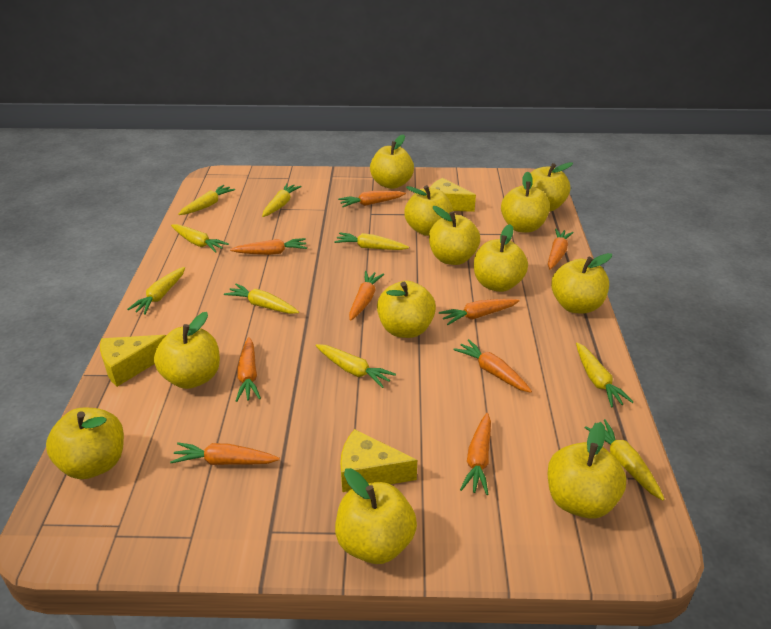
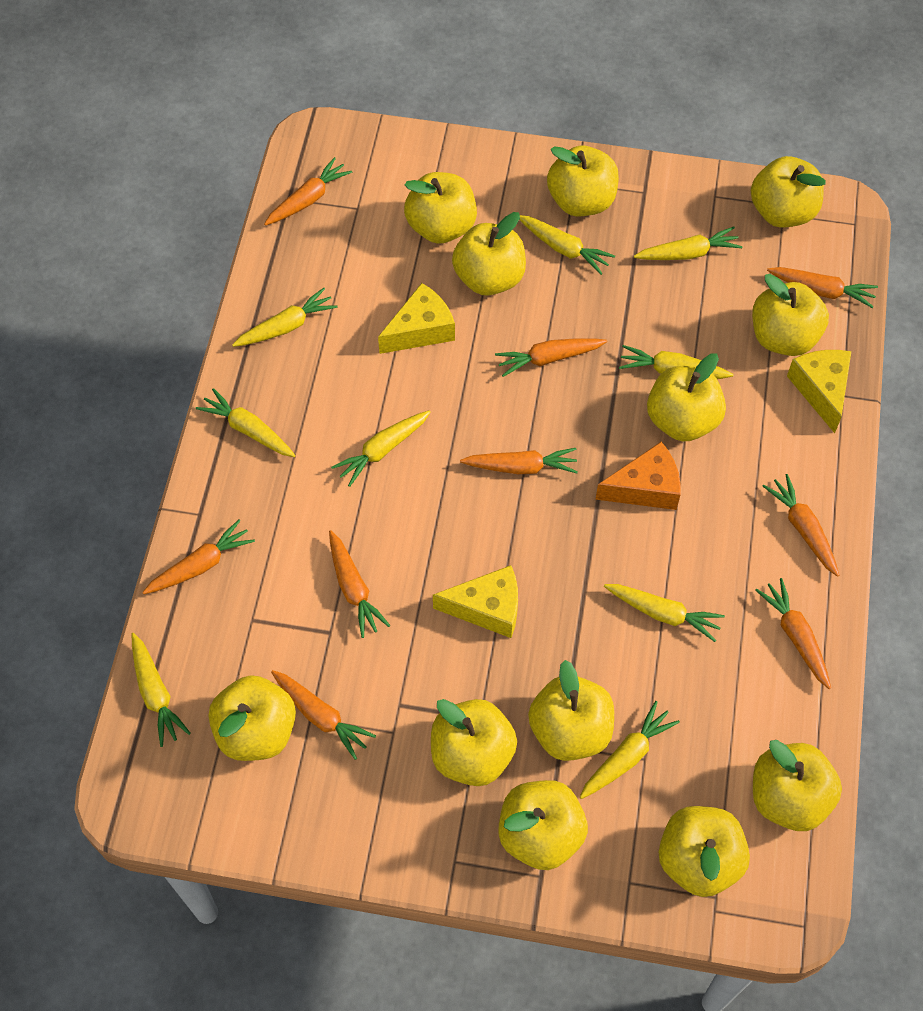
orange cheese: none = 0 -> [595,442,681,510] = 1

